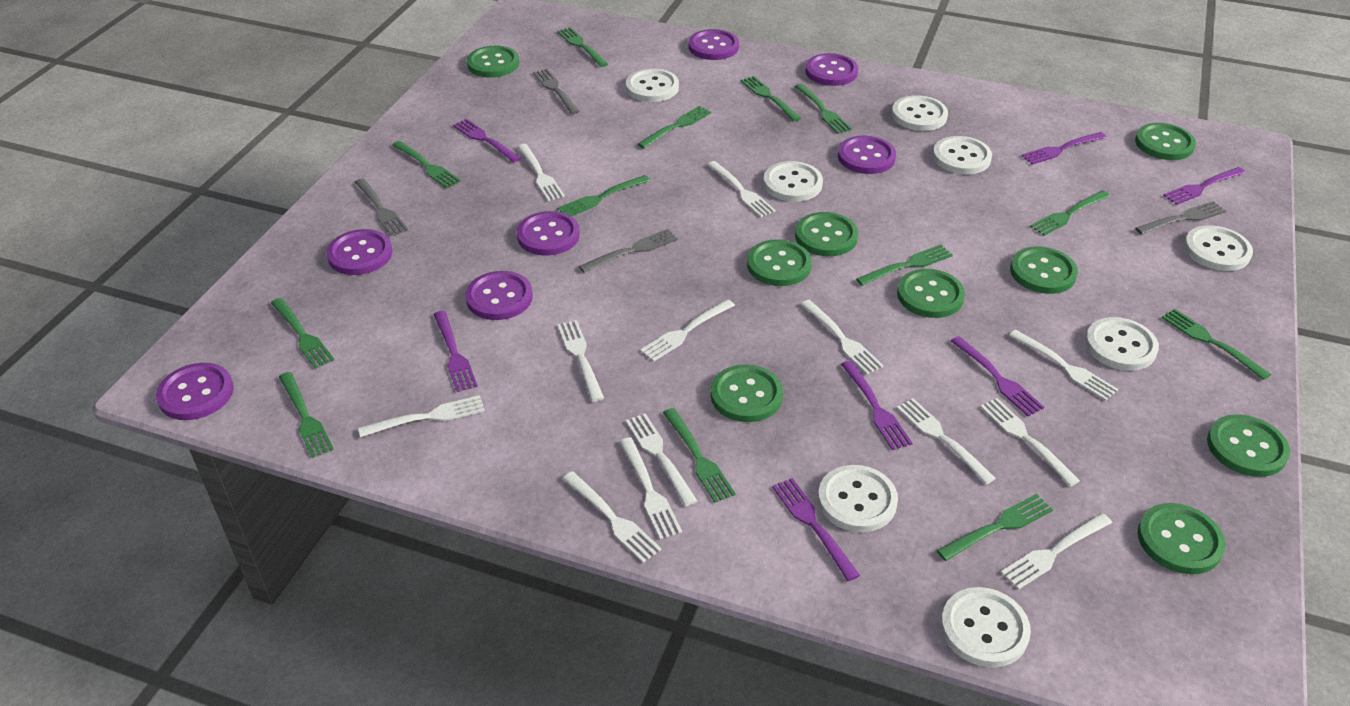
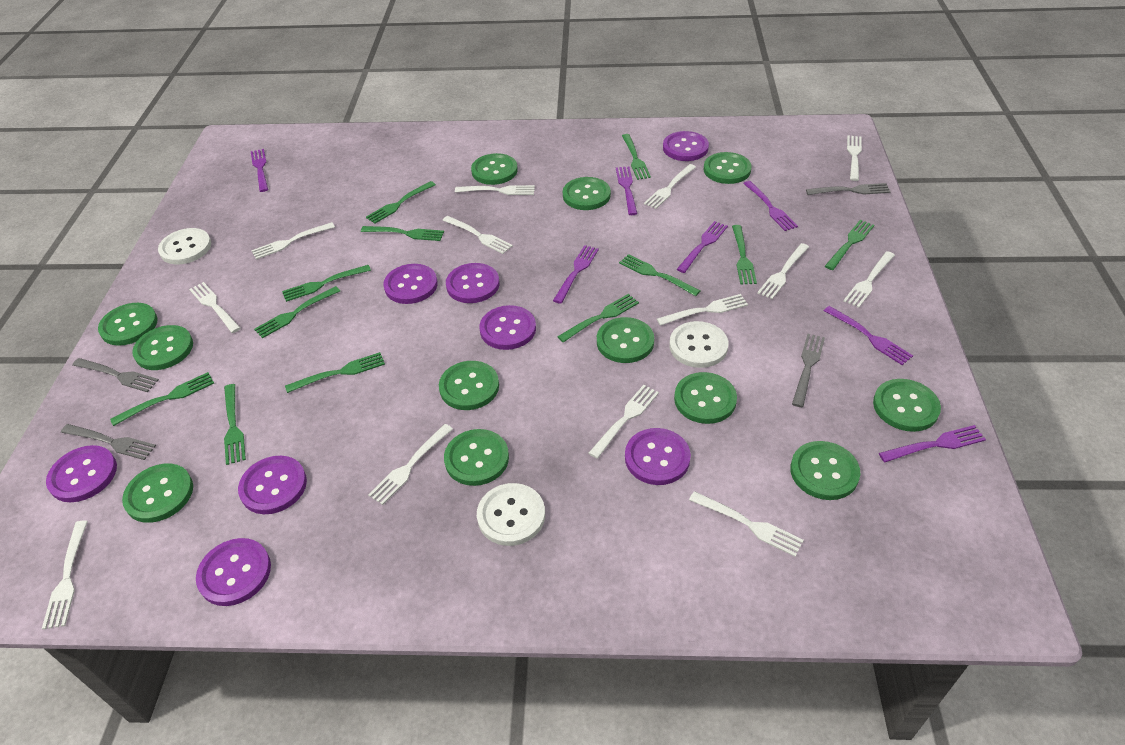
green button: [467,46,519,78] [711,364,783,422] [747,239,812,286] [795,212,858,256] [897,269,965,318] [1010,247,1078,294] [1135,123,1196,160] [1138,503,1226,574] [1207,414,1290,477] = 9 -> [98,303,158,346] [122,464,193,523] [132,325,193,370] [439,361,499,410] [444,429,509,486] [471,153,518,185] [563,177,611,210] [597,317,654,363] [674,372,737,424] [703,152,752,184] [790,441,860,500] [873,379,941,432] = 12
green fork: [271,298,334,369] [279,372,334,458] [392,141,461,188] [557,27,608,67] [557,175,650,216] [638,106,711,148] [663,408,736,503] [740,76,801,121] [794,84,852,134] [856,245,953,286] [937,494,1053,561] [1030,190,1110,236] [1162,309,1271,380] = 13 -> [110,372,214,426] [224,384,246,465] [254,286,340,338] [282,265,371,302] [285,352,385,393] [361,226,444,241] [366,181,436,224] [557,294,639,342] [619,254,700,296] [622,134,651,180] [732,225,757,284] [825,220,874,270] = 12
purple button: [156,363,234,420] [326,229,392,275] [465,271,533,320] [517,211,580,256] [688,29,739,60] [806,53,858,86] [838,136,896,174] = 7 -> [46,445,117,502] [196,538,271,606] [238,456,307,514] [383,264,438,304] [446,263,499,303] [479,305,536,350] [625,428,691,485] [663,131,709,161] = 8
white button: [626,68,679,102] [763,161,823,202] [818,465,898,532] [892,95,948,131] [933,136,992,174] [941,587,1031,668] [1085,317,1159,371] [1184,225,1253,271] = 8 -> [158,228,211,264] [477,483,545,546] [669,321,728,368] = 3

